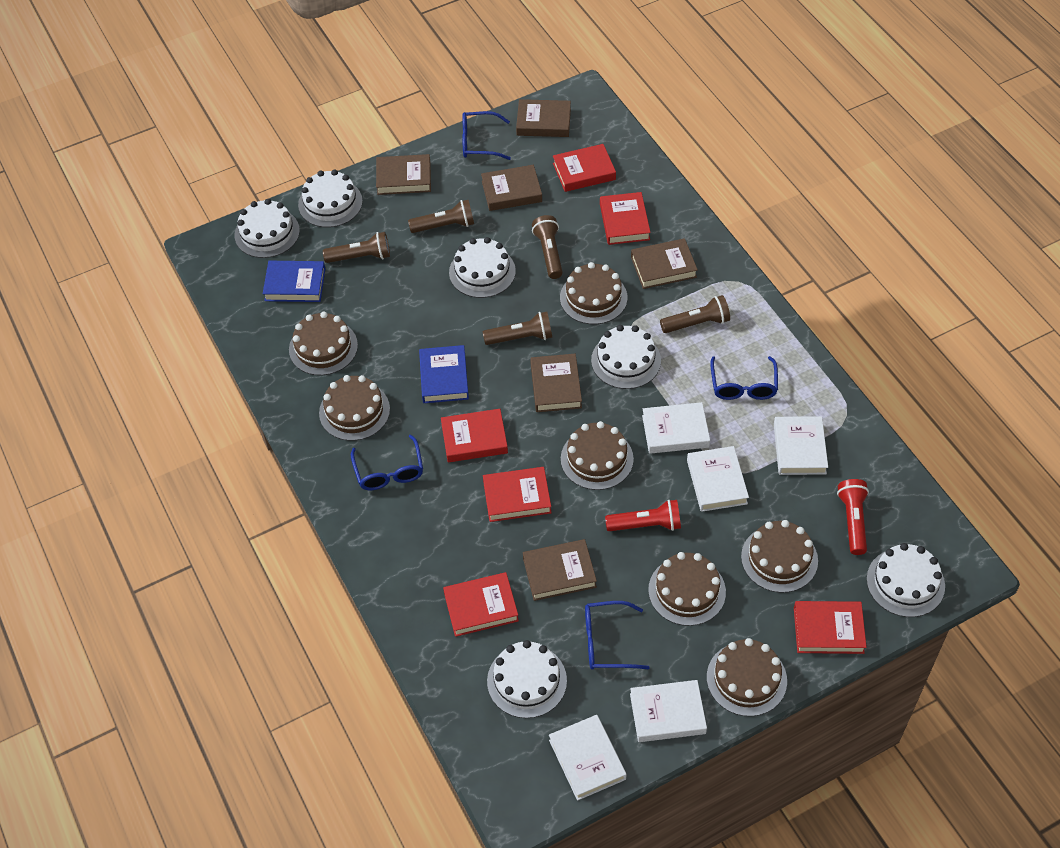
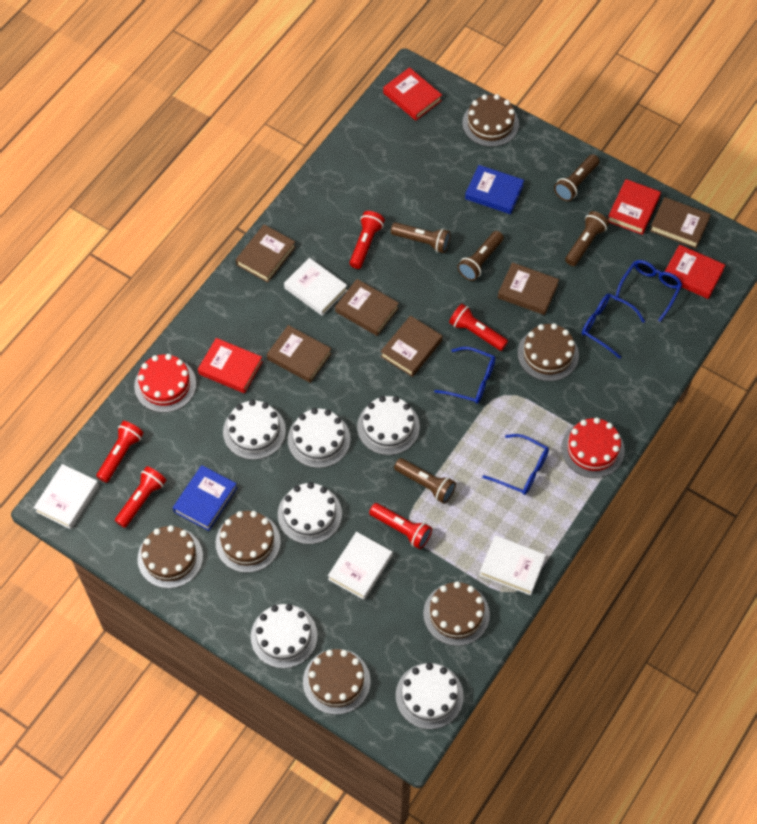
brown cake: [289,312,358,375] [319,375,390,441] [560,262,627,324] [561,421,634,490] [648,552,726,626] [707,638,787,717] [741,520,818,593] = 7 -> [138,525,203,588] [216,511,281,573] [303,649,371,715] [423,581,490,646] [462,94,519,147] [518,323,579,381] = 6
red book: [441,409,508,462] [443,572,519,637] [483,467,552,522] [553,144,616,192] [600,192,651,245] [794,601,867,654] = 6 -> [198,338,262,393] [383,67,442,121] [608,179,661,235] [665,245,725,299] = 4
red cake: none = 0 -> [134,354,196,413] [561,417,625,478] = 2
red flashlight: [605,499,681,531] [837,479,869,555] = 2 -> [96,421,144,483] [115,466,166,528] [349,211,385,269] [369,503,432,549] [449,304,508,351] = 5
white book: [549,715,627,801] [630,680,707,742] [642,402,710,454] [687,446,749,512] [774,416,828,475] = 5 -> [34,464,99,529] [284,258,348,316] [328,532,392,600] [479,535,546,595] = 4

